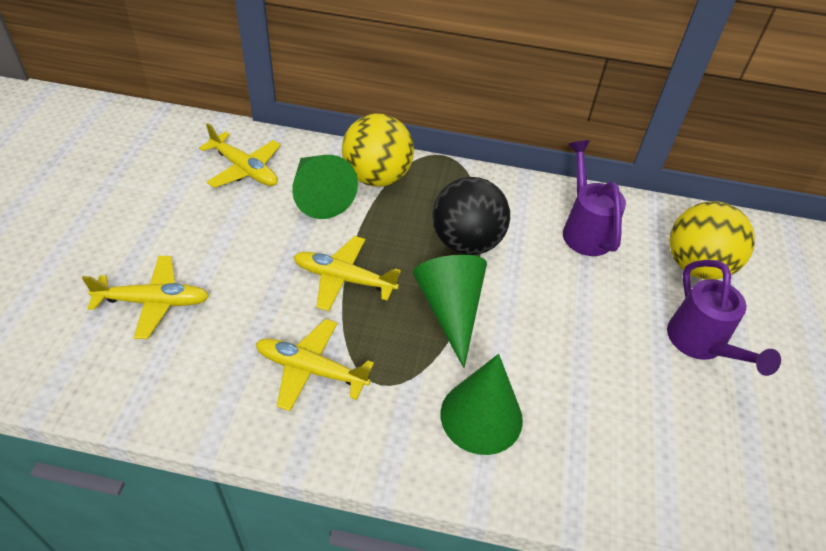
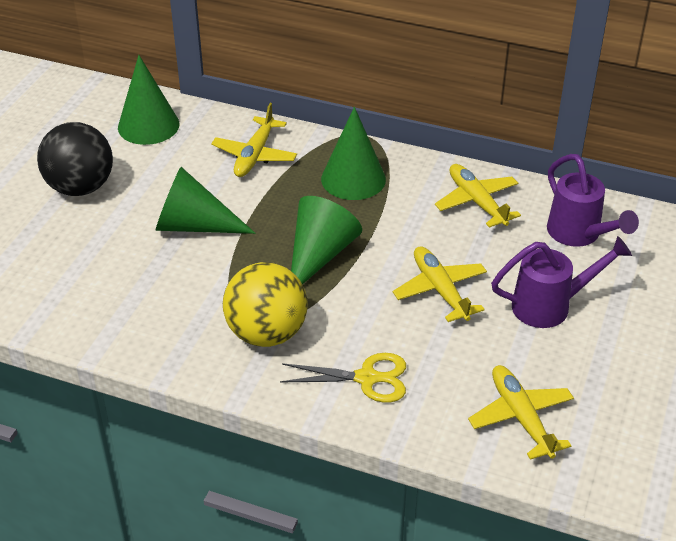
green cone: [292,155,358,219] [413,255,487,368] [441,354,523,455] = 3 -> [118,55,180,145] [156,167,255,234] [291,196,362,284] [321,107,386,200] = 4
yellow ball: [342,114,414,187] [669,201,755,280] = 2 -> [223,262,308,347] = 1
yellow scissors: none = 0 -> [280,353,406,403] = 1

